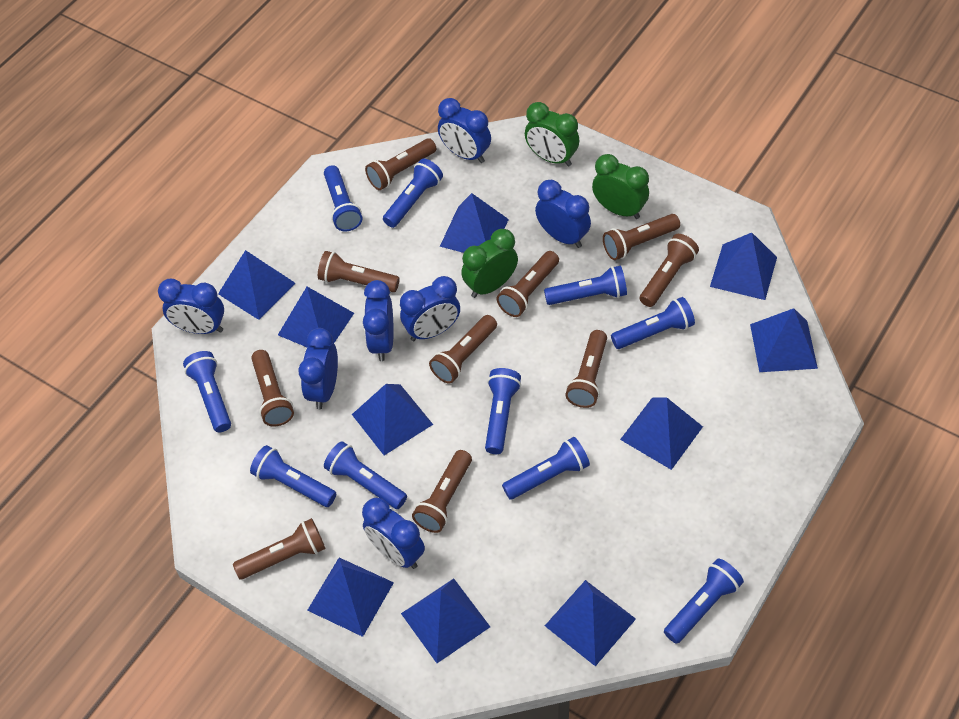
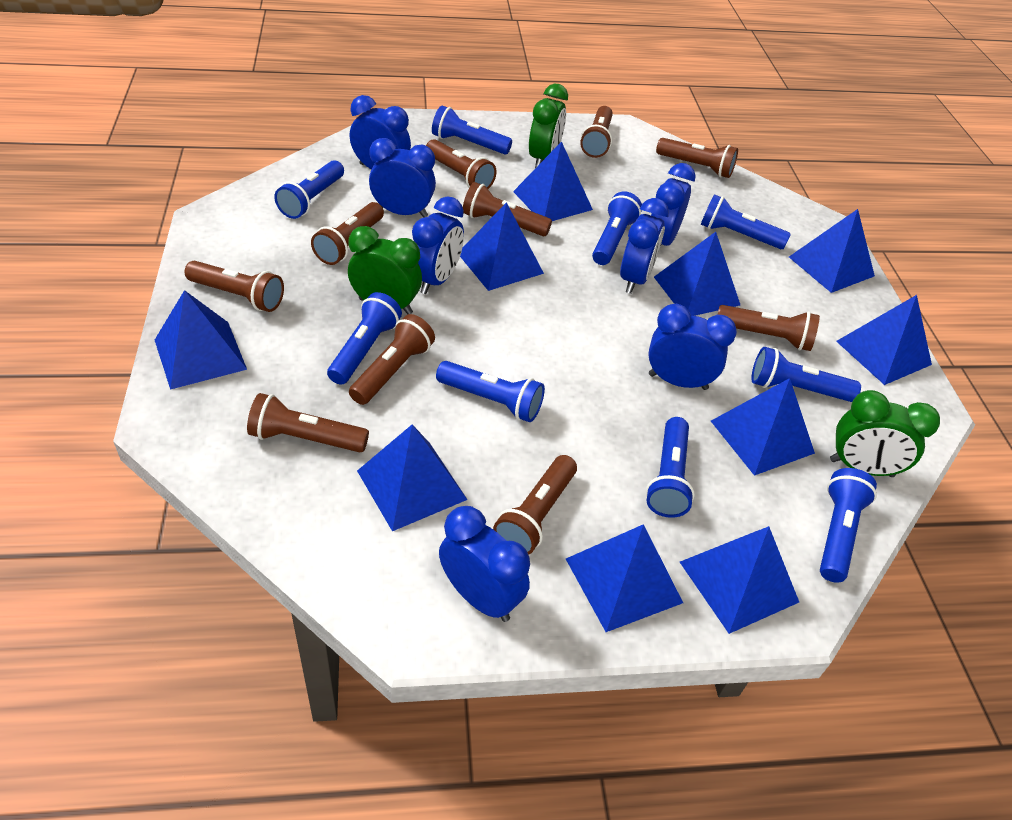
blue flashlight: [183,351,231,432] [250,445,336,507] [324,165,362,231] [324,441,407,509] [383,159,443,228] [485,368,521,454] [502,437,590,500] [544,266,627,305] [611,297,695,349] [664,559,744,644] = 10 -> [274,160,344,219] [327,292,402,385] [432,105,512,154] [436,361,545,422] [592,192,642,265] [646,417,695,518] [701,194,791,249] [751,347,861,402] [820,468,877,583] = 9

